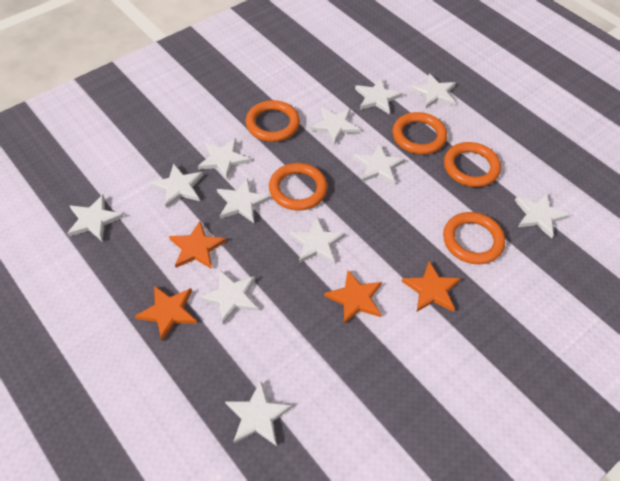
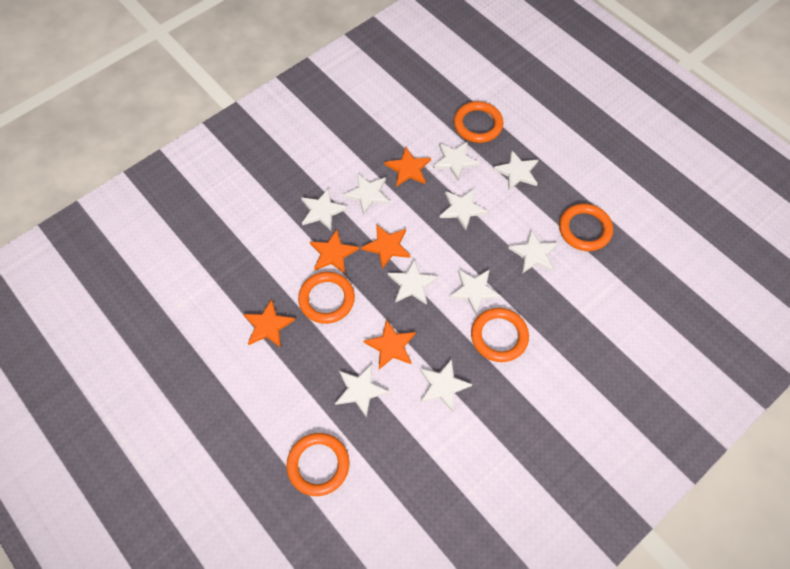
orange star: [135,286,197,341] [169,221,227,269] [324,270,382,324] [402,261,461,312] = 4 -> [243,299,295,347] [310,229,359,274] [361,224,410,269] [364,319,416,369] [385,147,431,187] = 5
white star: [67,195,124,242] [150,163,204,208] [198,138,250,180] [199,270,258,324] [217,178,270,223] [225,381,292,445] [289,217,345,264] [310,107,360,145] [353,144,405,185] [355,79,402,114] [410,73,456,108] [515,192,570,238] = 12 -> [301,188,348,231] [335,364,389,418] [343,173,390,215] [388,259,439,305] [420,359,472,412] [433,141,480,180] [440,189,488,230] [449,269,501,315] [493,150,538,190] [508,230,558,273] = 10

